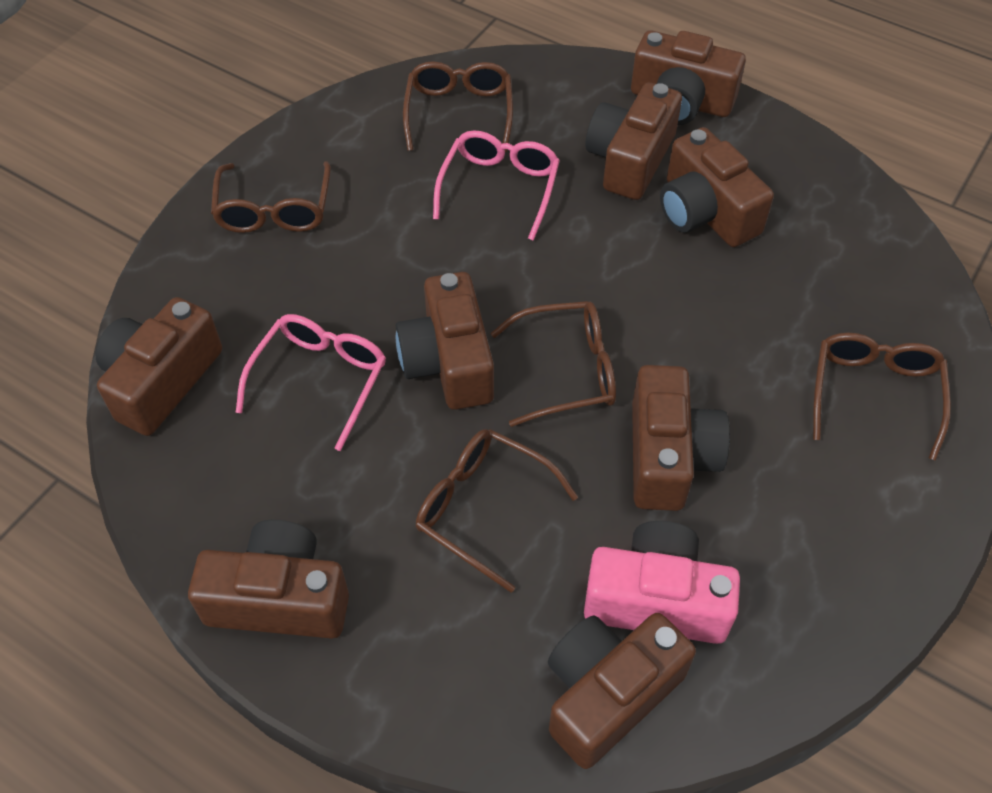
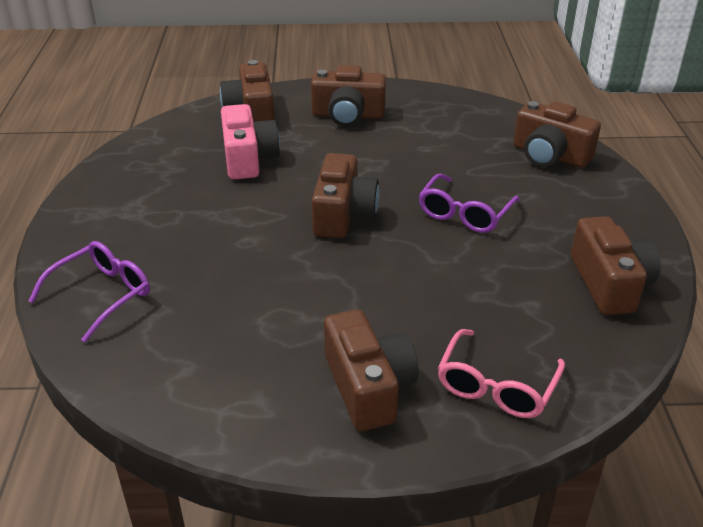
brown camera: [96,297,222,436] [188,520,349,639] [396,272,494,410] [548,613,696,769] [586,83,682,200] [631,30,746,125] [632,365,730,511] [660,127,774,247] = 8 -> [220,60,275,122] [311,65,386,127] [312,153,380,238] [324,309,418,431] [513,101,601,168] [571,216,661,315] = 6
brown glasses: [211,161,331,233] [403,61,513,152] [416,429,578,593] [491,301,616,427] [813,333,951,461] = 5 -> none = 0
pink glasses: [236,314,386,451] [433,130,560,241] = 2 -> [438,329,565,418] = 1
purple glasses: none = 0 -> [29,241,150,342] [419,174,520,233] = 2

